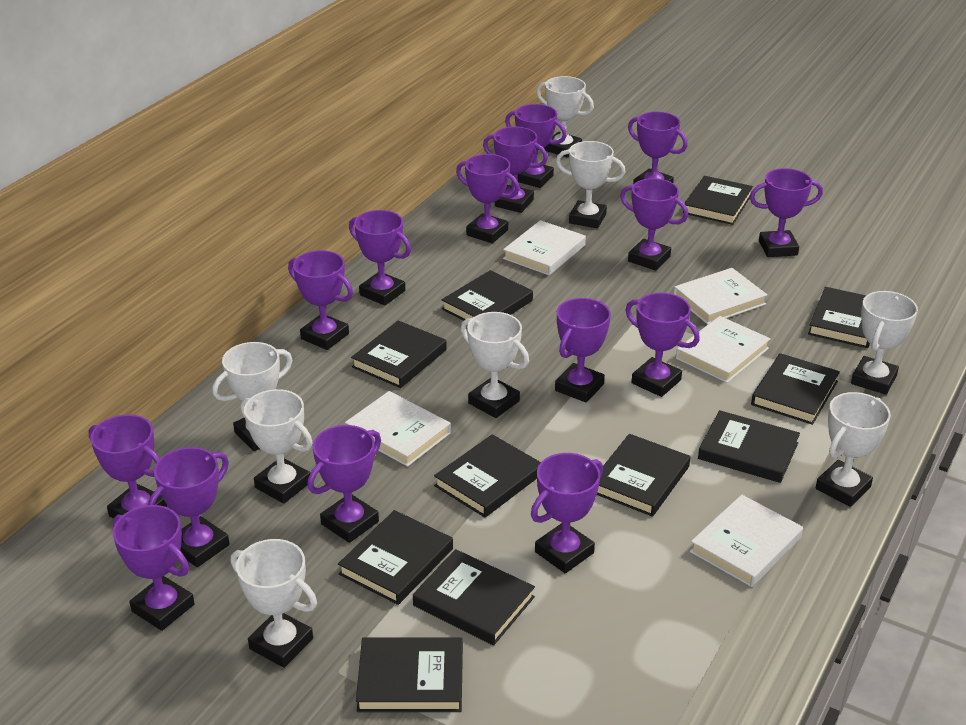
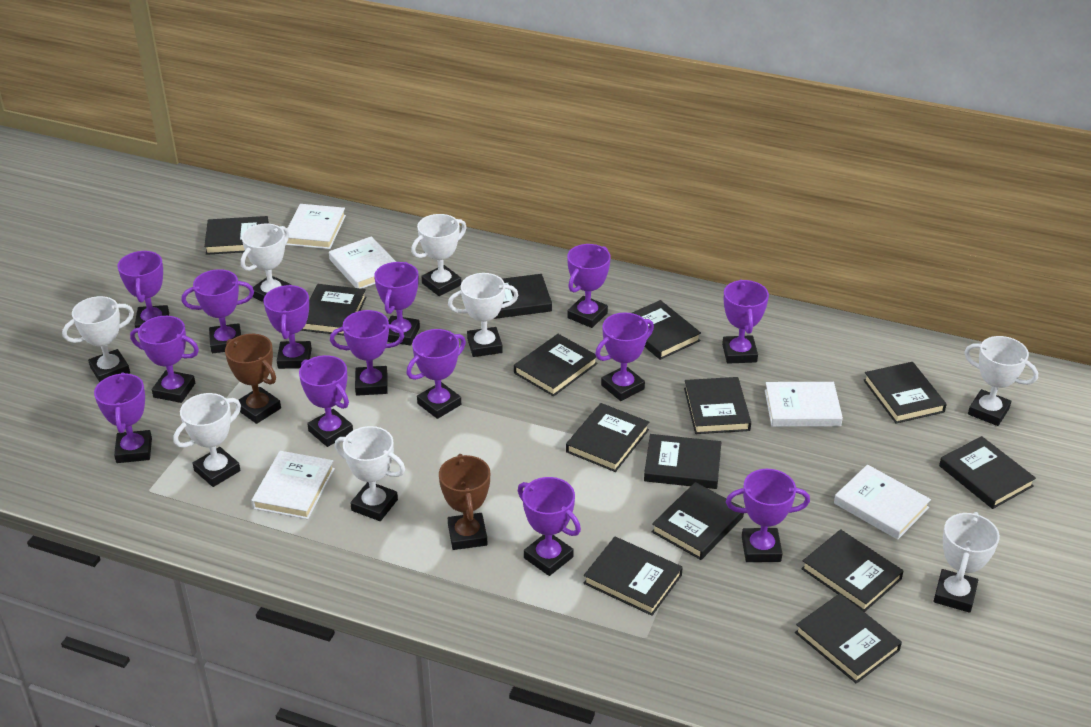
black book: [338,510,453,605] [351,321,447,388] [356,637,463,712] [413,549,535,646] [434,434,541,518] [442,270,533,321] [597,434,690,517] [683,176,753,225] [698,410,800,483] [751,353,840,425] [808,287,870,348] = 11 -> [204,216,269,255] [301,284,366,336] [494,274,552,319] [514,334,598,396] [566,403,649,472] [583,537,683,616] [632,300,701,360] [644,434,721,489] [652,482,744,560] [684,377,751,434] [795,593,902,684] [801,529,904,612] [863,362,947,423] [939,436,1036,509] = 14
brown trophy: none = 0 -> [225,334,281,424] [439,454,490,550] = 2
purple trophy: [88,415,167,519] [112,505,195,631] [148,447,229,567] [288,250,353,350] [307,425,381,543] [349,210,411,306] [456,154,520,243] [483,126,548,213] [505,104,567,188] [531,453,603,573] [555,298,611,403] [620,178,688,271] [625,293,700,397] [628,111,688,185] [750,168,823,257] = 15 -> [94,372,152,463] [118,250,169,333] [130,316,199,403] [182,269,254,353] [264,285,312,369] [299,355,353,447] [330,310,404,396] [374,262,420,345] [407,329,466,419] [518,477,581,576] [567,244,611,328] [595,313,654,401] [722,279,769,364] [726,469,810,562] = 14

